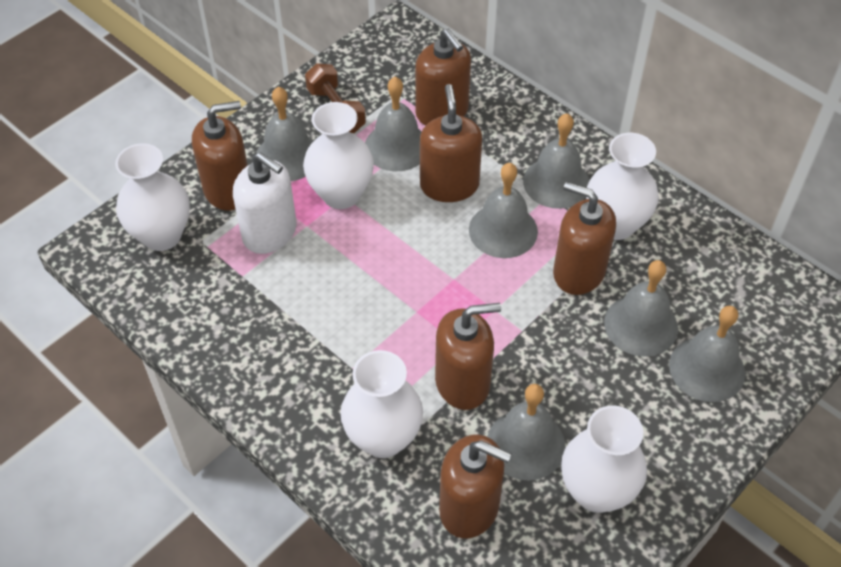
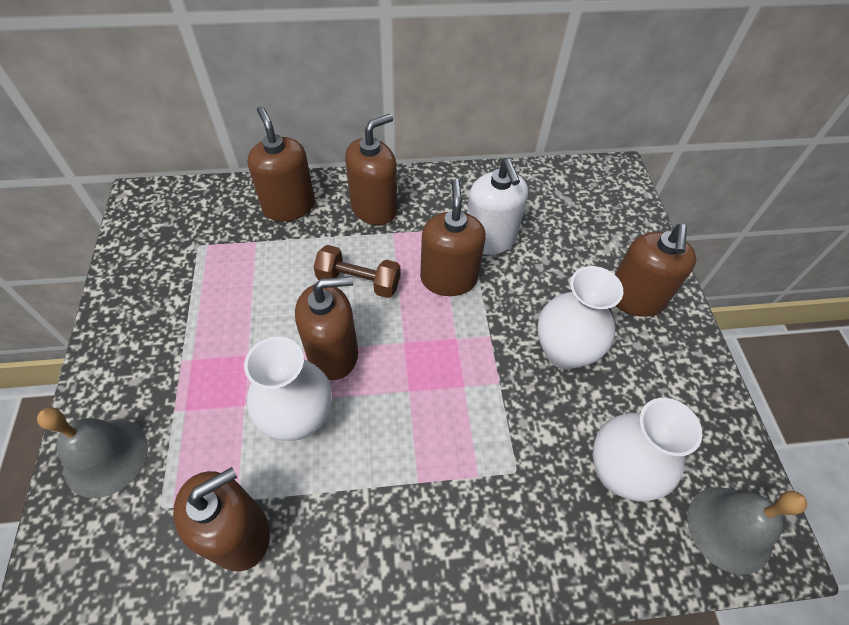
grey bell: [256,86,314,181] [365,77,422,171] [469,163,538,258] [487,384,565,481] [523,114,590,209] [604,260,678,357] [669,306,745,402] = 7 -> [37,407,148,498] [687,487,807,575] = 2
white vase: [115,143,190,251] [303,102,374,209] [340,350,423,458] [561,405,647,513] [586,133,659,240] = 5 -> [244,337,332,441] [537,266,623,370] [593,398,702,502] = 3

